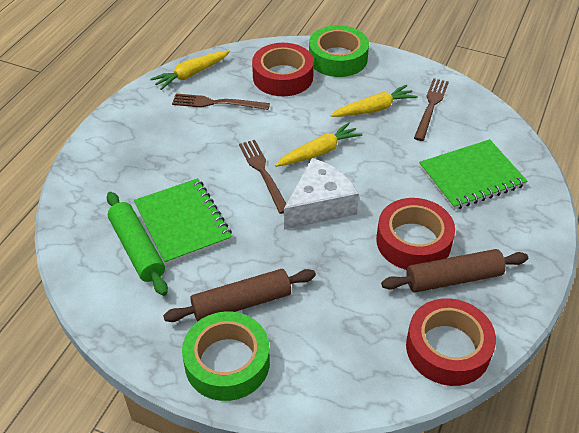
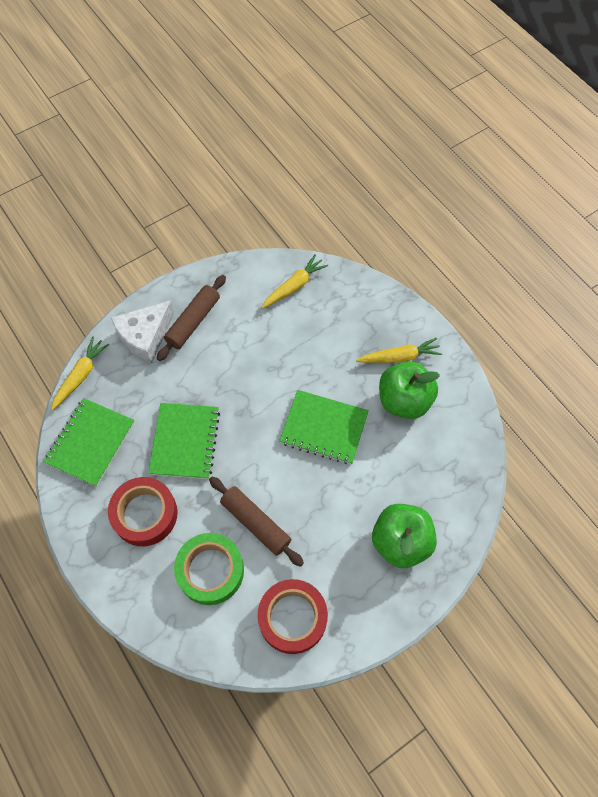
brown fork: [172,94,270,110] [239,140,286,214] [414,78,449,141] = 3 -> none = 0
green apple: none = 0 -> [372,504,437,568] [379,361,440,419] = 2
green notebook: [134,178,232,265] [419,139,528,210] = 2 -> [44,398,135,487] [148,403,220,479] [279,390,369,464] = 3
green rolling pin: [107,192,168,296] = 1 -> none = 0
green tape: [182,312,270,401] [309,25,369,77] = 2 -> [174,533,244,605] = 1
red tape: [252,43,314,96] [376,198,455,270] [406,298,496,386] = 3 -> [108,477,178,546] [257,579,328,654] = 2

